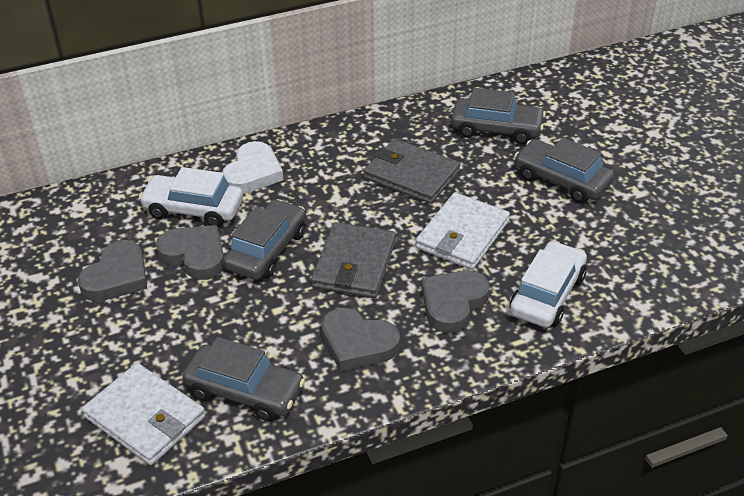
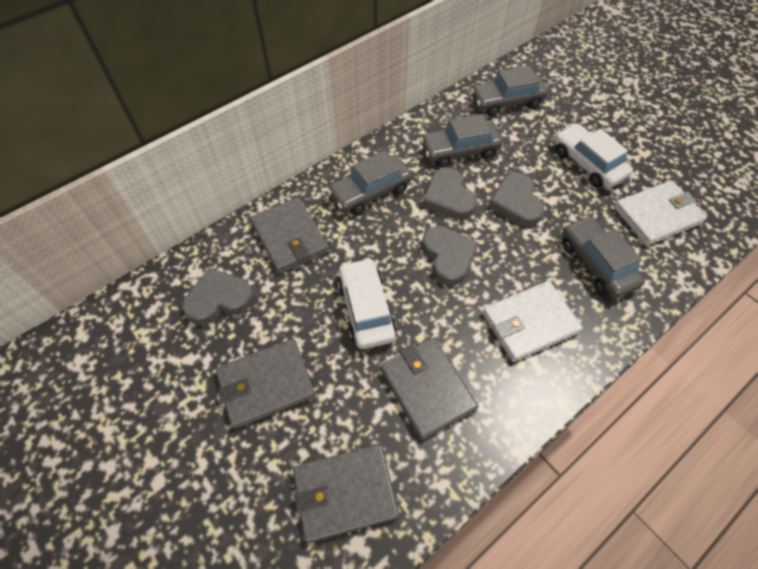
grey wallet: [311,222,396,298] [364,139,461,204] = 2 -> [216,339,315,429] [250,197,329,274] [293,444,399,543] [380,338,479,440] = 4
white heart: [222,141,284,194] = 1 -> none = 0

